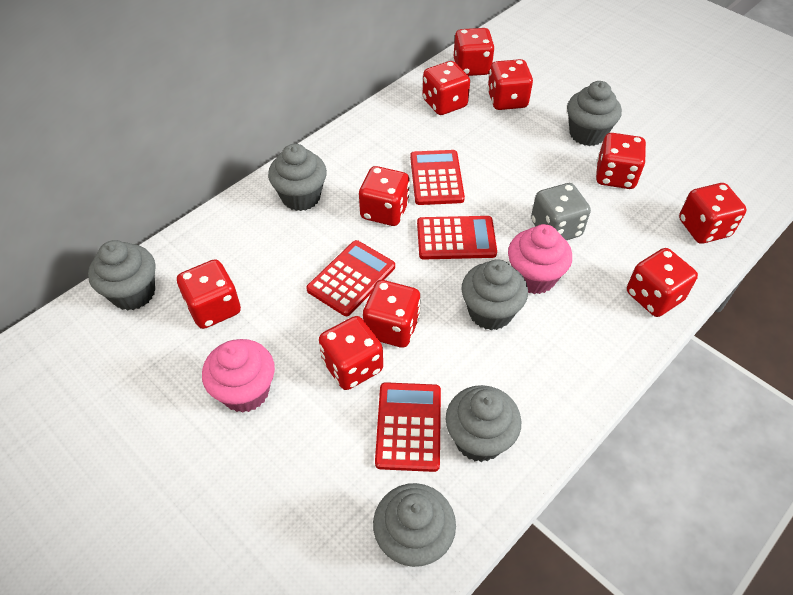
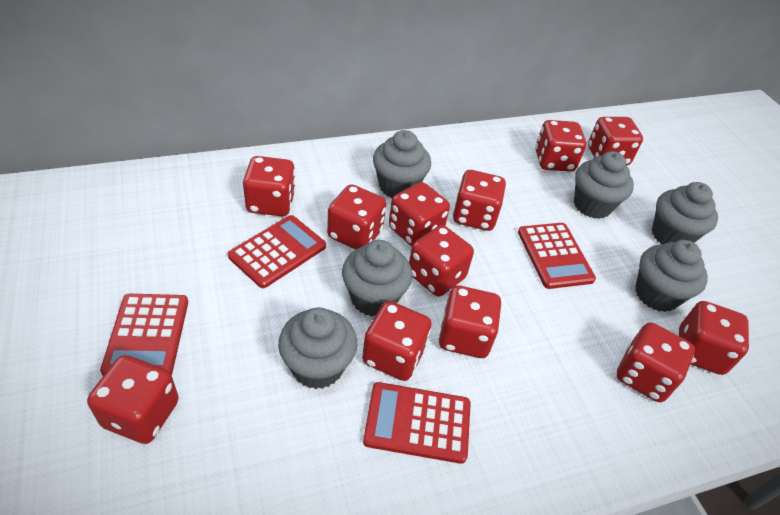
grey dice: [531,183,591,240] = 1 -> none = 0
pink cupcake: [202,339,275,413] [508,224,572,294] = 2 -> none = 0
red dice: [177,259,241,329] [319,316,383,390] [359,166,410,226] [363,280,421,348] [422,61,470,115] [454,28,495,76] [487,59,533,110] [596,133,646,189] [627,248,698,317] [679,183,747,244] = 10 -> [87,355,179,444] [243,156,296,216] [327,184,386,250] [362,301,432,381] [389,182,450,247] [409,225,474,297] [439,285,502,358] [453,170,506,231] [535,120,586,172] [588,117,643,165] [616,322,695,402] [679,301,749,375] = 12

